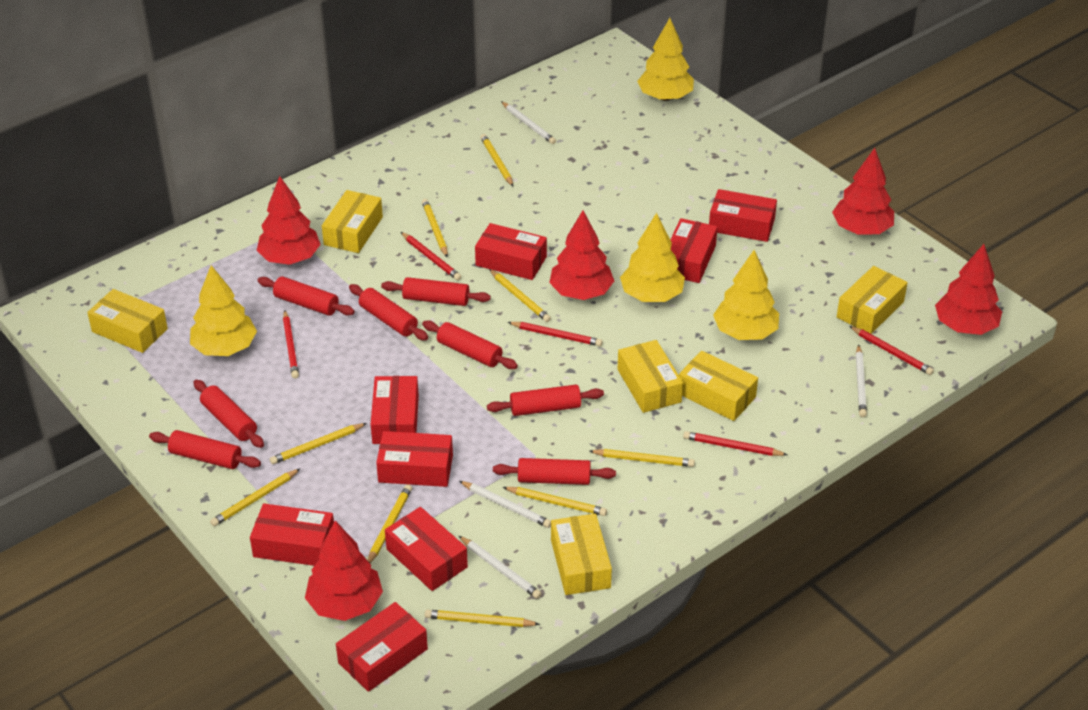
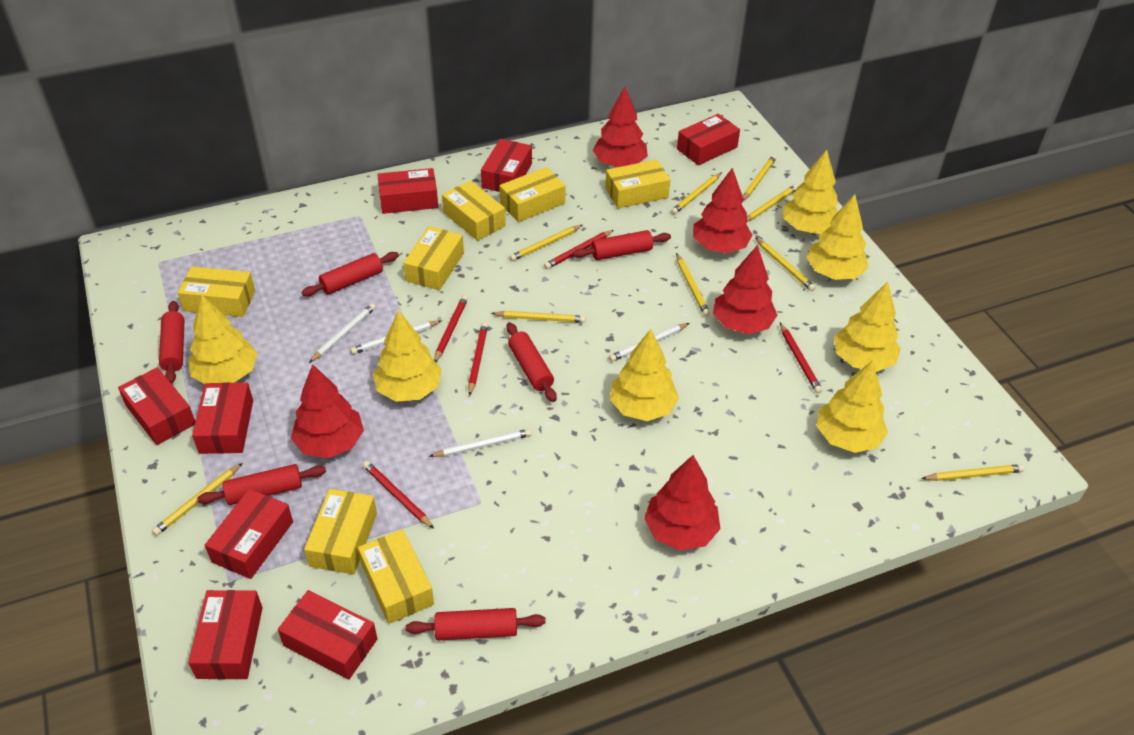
red rolling pin: [149,430,261,469] [194,380,264,448] [258,277,355,316] [349,284,428,341] [381,277,491,306] [422,320,518,369] [487,385,604,416] [493,458,616,485] = 8 -> [159,301,184,384] [197,464,326,505] [302,252,399,296] [406,608,546,640] [506,322,557,402] [573,230,671,260] = 6
yellow box: [87,289,168,353] [322,190,383,253] [551,514,612,595] [618,340,683,413] [679,351,758,421] [837,266,908,334] = 6 -> [178,266,255,317] [304,489,377,575] [358,529,434,624] [403,226,464,290] [442,181,506,241] [499,167,566,222] [605,159,670,208] = 7
yellow tree: [190,265,257,356] [620,213,685,302] [637,18,694,101] [713,250,779,340] = 4 -> [188,295,258,384] [373,310,442,402] [610,329,679,421] [783,150,838,234] [806,194,868,280] [816,360,888,453] [834,282,901,372] = 7

